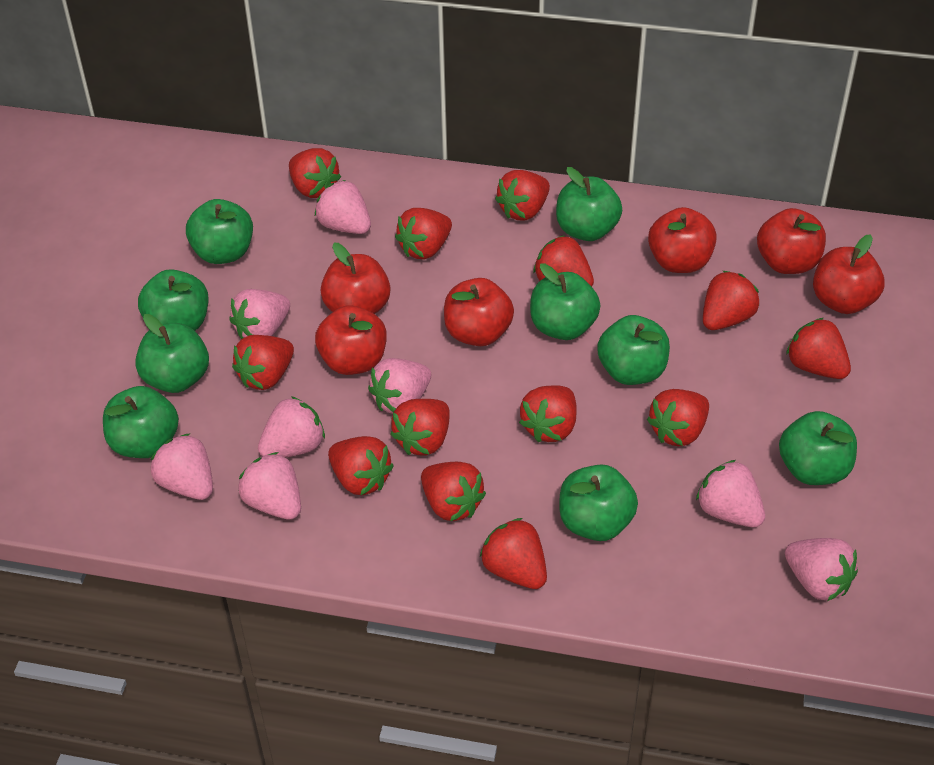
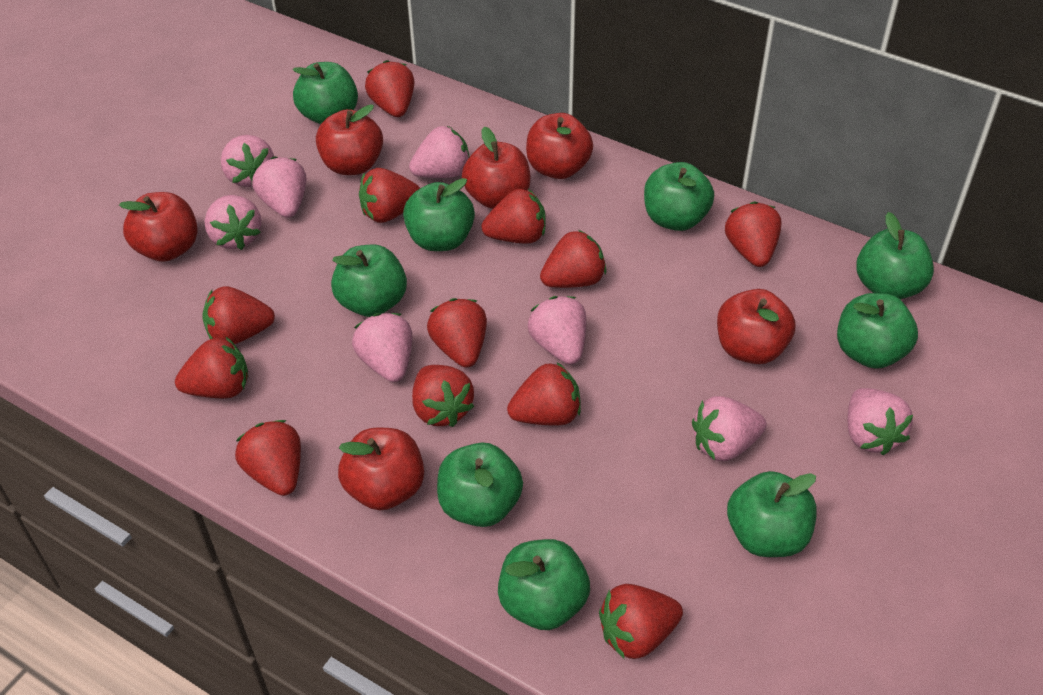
red strawberry: [232,335,294,390] [289,148,341,198] [328,436,394,495] [390,399,450,456] [395,208,452,259] [421,462,486,521] [480,518,547,589] [495,170,550,221] [519,385,577,442] [533,235,594,287] [647,389,709,446] [703,271,760,330] [786,318,851,379] = 13 -> [175,337,248,398] [202,287,275,344] [235,420,301,496] [359,168,420,223] [365,60,414,117] [412,365,474,427] [427,298,487,367] [481,189,546,244] [507,362,581,425] [540,230,606,288] [599,584,683,659] [725,201,782,267] = 12

